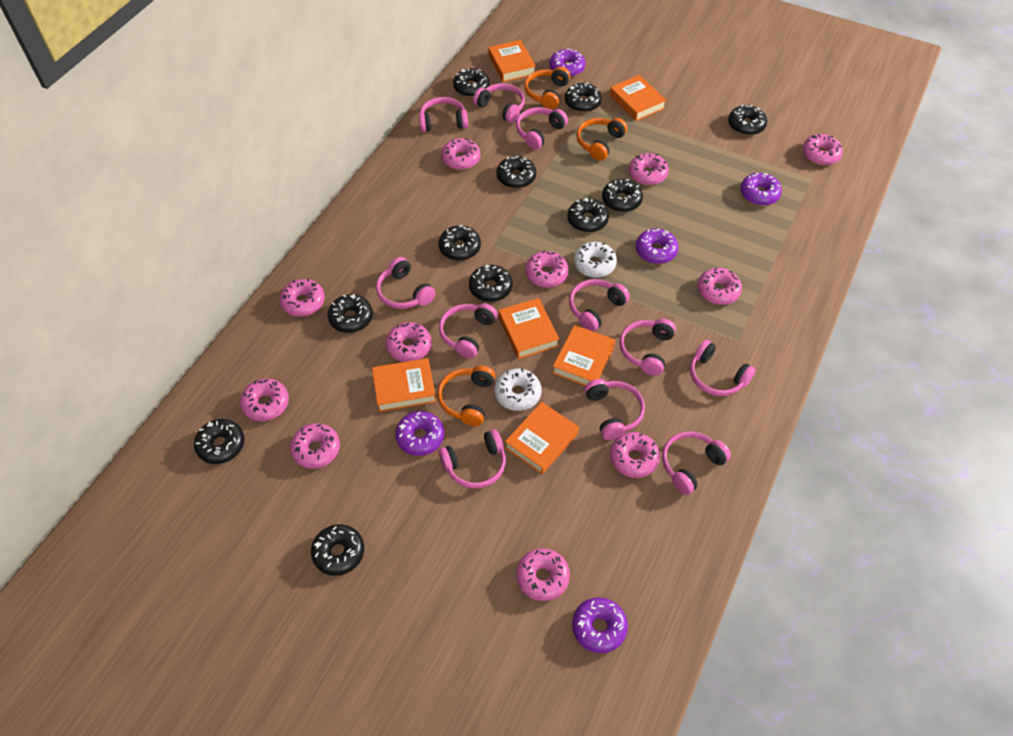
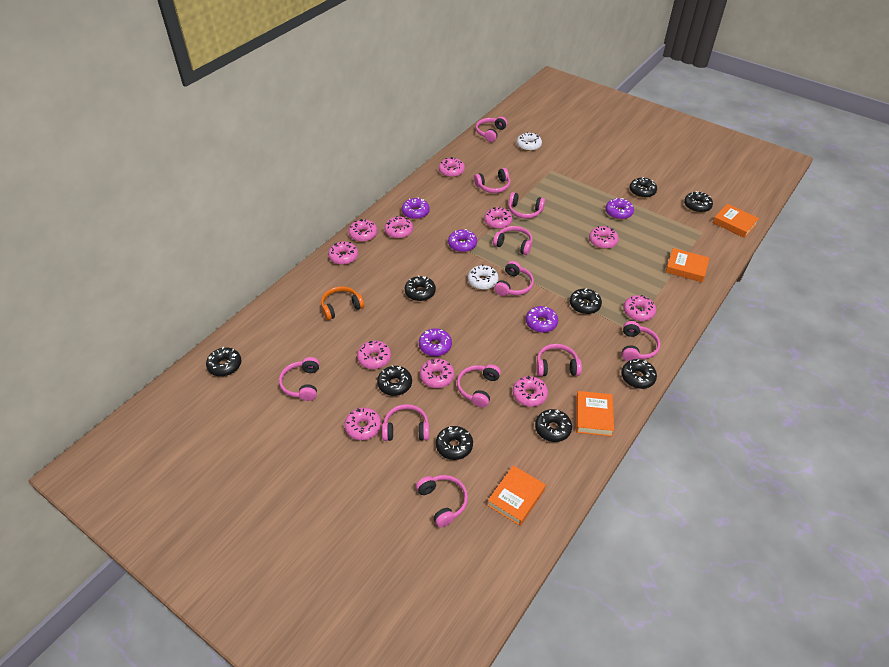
black donut: [194,419,244,464] [311,524,364,576] [327,294,373,333] [438,225,481,261] [453,68,490,97] [469,265,512,302] [496,156,536,188] [565,83,602,112] [567,198,609,232] [602,179,643,212] [728,105,767,135] = 11 -> [206,347,241,376] [377,365,412,396] [405,275,436,301] [436,426,473,460] [535,409,572,442] [570,288,602,314] [621,359,657,389] [630,177,657,198] [684,191,713,213] = 9
orange book: [372,358,436,412] [488,40,536,82] [499,298,559,359] [505,402,579,474] [552,325,615,386] [610,75,666,121] = 6 -> [487,465,546,526] [576,391,614,436] [665,248,709,282] [713,204,759,238] = 4
orange headphones: [437,365,495,426] [524,67,570,109] [576,118,628,161] = 3 -> [321,286,364,320] = 1

